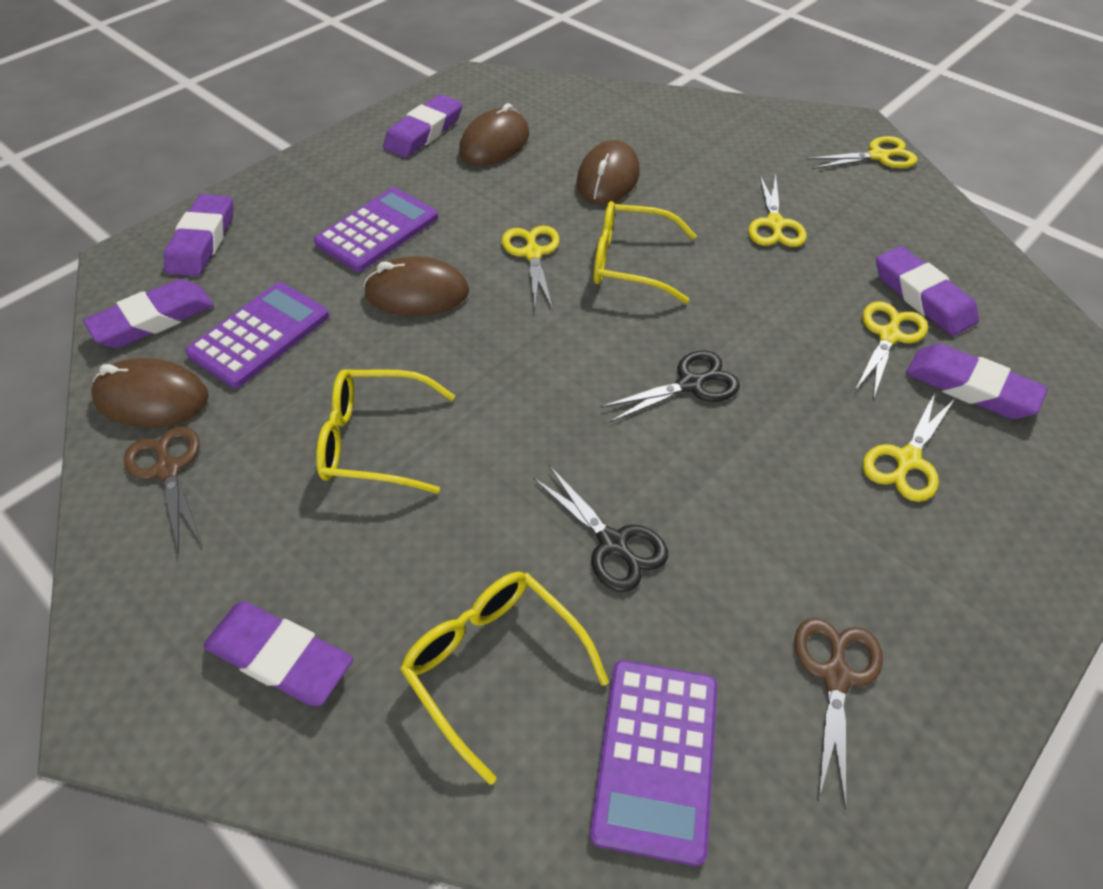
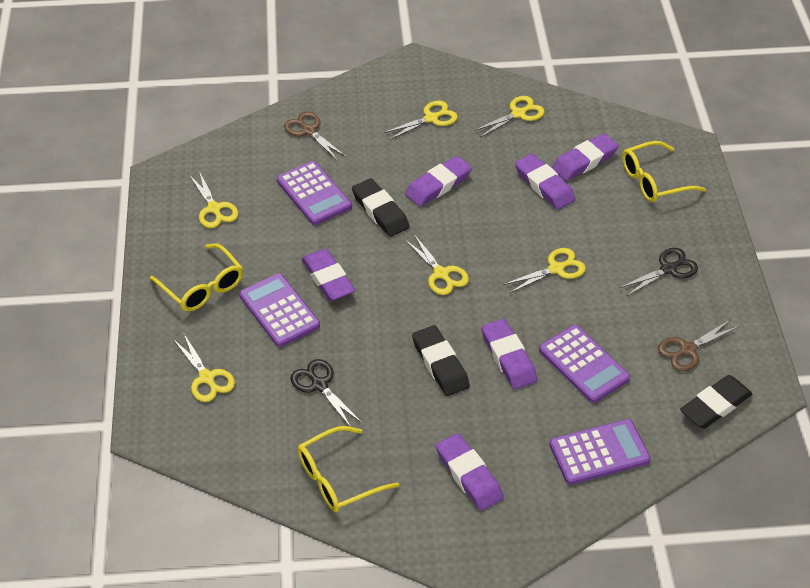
black eraser: none = 0 -> [352,178,410,237] [412,325,470,396] [680,375,752,429] = 3
brown mouse: [91,358,209,428] [363,256,469,316] [459,103,529,166] [577,140,640,205] = 4 -> none = 0
purple calculator: [185,282,329,388] [314,187,438,272] [590,660,717,866] = 3 -> [239,273,320,347] [277,161,352,225] [539,325,630,403] [549,419,651,485] = 4
yellow scissors: [502,225,560,308] [748,174,807,247] [807,136,918,169] [856,301,928,399] [863,390,954,502] = 5 -> [173,334,235,402] [189,171,238,228] [383,100,458,140] [404,234,469,295] [474,96,545,138] [503,248,586,293] = 6

